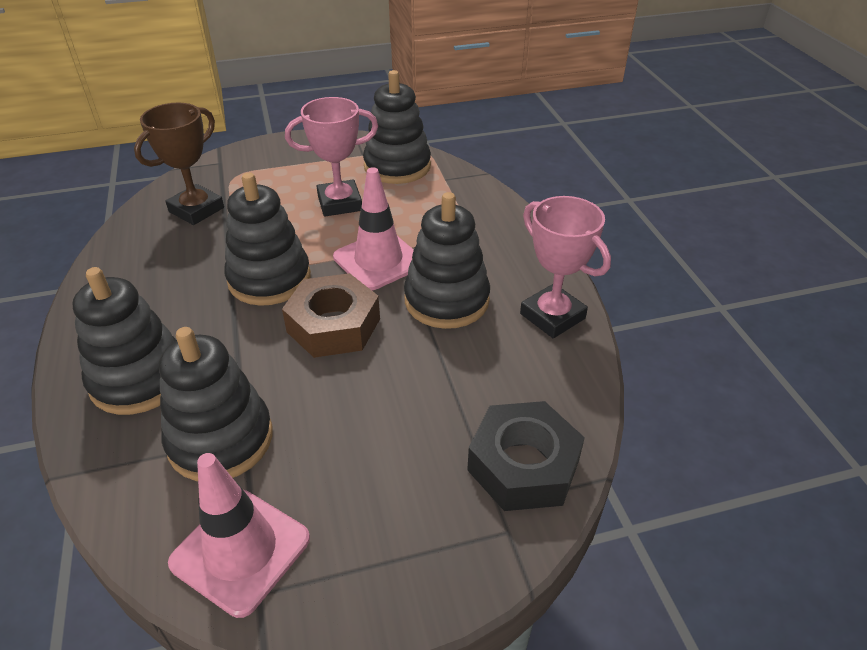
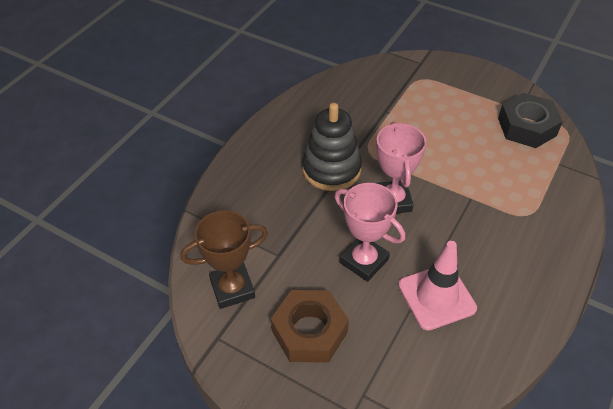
black stacking toy: [72,267,176,415] [159,327,273,481] [224,172,311,306] [363,70,431,184] [404,192,490,329] = 5 -> [302,103,362,191] = 1
pink traffic cone: [168,453,310,618] [333,167,414,291] = 2 -> [398,241,477,330] = 1

